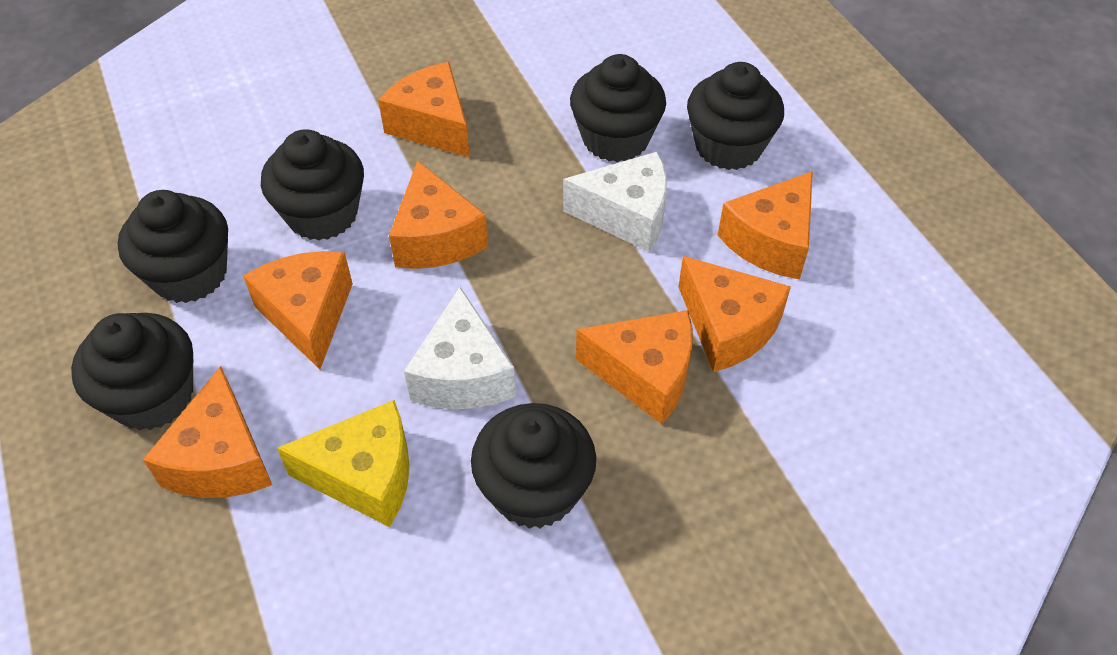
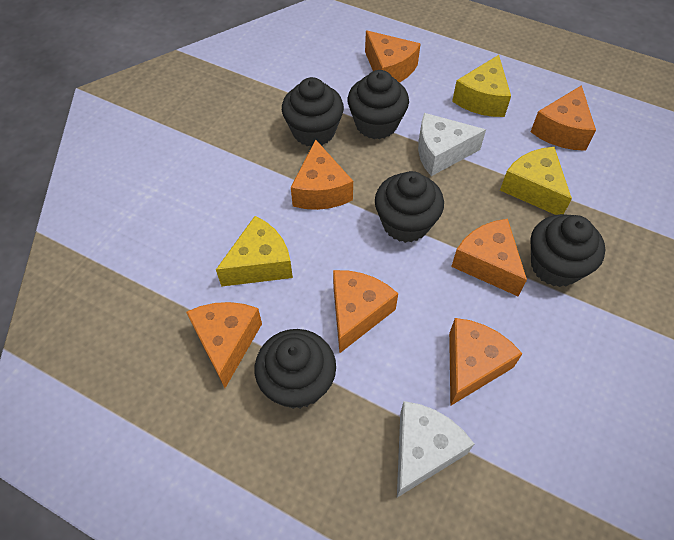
black cupcake: [71,313,193,431] [118,190,228,303] [261,129,364,241] [471,403,596,529] [570,54,666,162] [687,62,784,170] = 6 -> [255,329,336,409] [282,77,344,147] [347,70,409,139] [375,171,444,243] [530,214,605,287] = 5
yellow cheese: [277,400,410,527] = 1 -> [216,216,293,287] [452,55,511,117] [500,147,572,215] = 3

